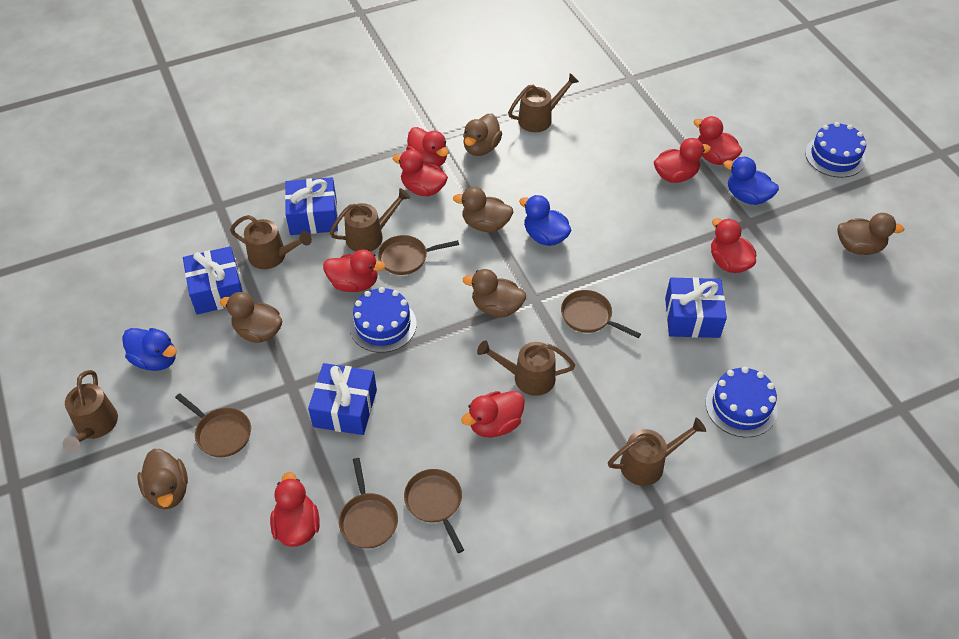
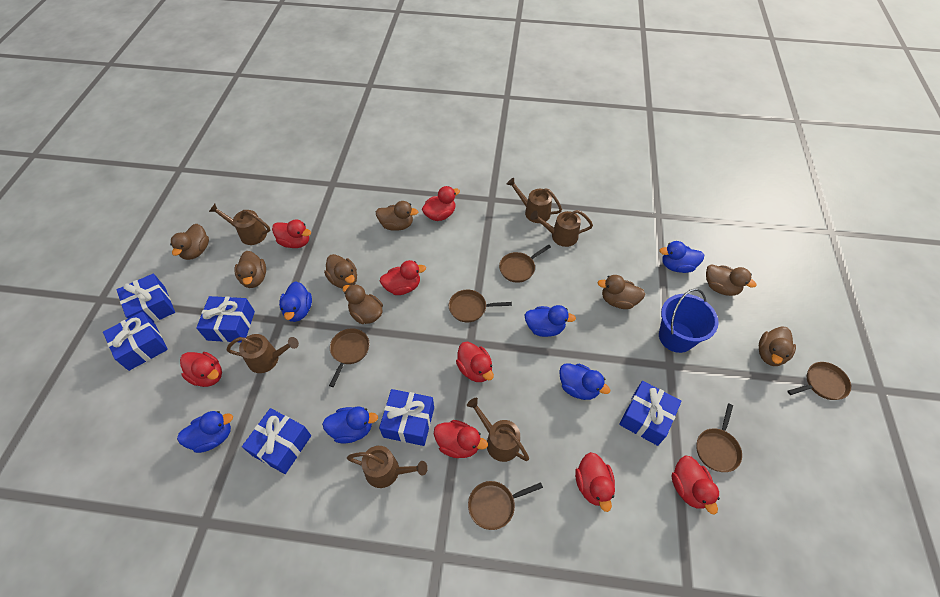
blue bucket: none = 0 -> [659,288,719,353] = 1
blue cake: [349,287,417,353] [705,367,777,437] [805,122,866,178] = 3 -> none = 0
blue duck: [122,328,177,371] [519,195,572,246] [723,157,779,205] = 3 -> [177,411,233,453] [279,281,312,322] [322,406,378,443] [525,305,576,337] [559,364,610,400] [659,241,704,273] = 6
blue gift: [183,246,243,314] [285,177,338,235] [308,363,377,435] [665,277,727,338] = 4 -> [103,311,168,371] [116,274,175,322] [196,296,255,342] [242,408,311,474] [379,389,434,446] [619,381,682,446] = 6
brown duck: [137,449,188,509] [220,292,282,343] [453,187,513,232] [463,114,502,156] [463,269,526,317] [838,213,904,255] = 6 -> [170,224,209,260] [234,251,266,288] [324,254,357,289] [343,284,383,324] [376,201,418,231] [598,275,645,309] [706,264,756,296] [759,326,796,366] = 8
brown pan: [175,393,251,457] [339,458,398,549] [378,235,459,275] [404,469,464,553] [561,290,641,338] = 5 -> [329,328,370,387] [449,289,512,323] [468,481,543,530] [499,244,551,283] [696,404,742,472] [787,362,851,400] = 6

